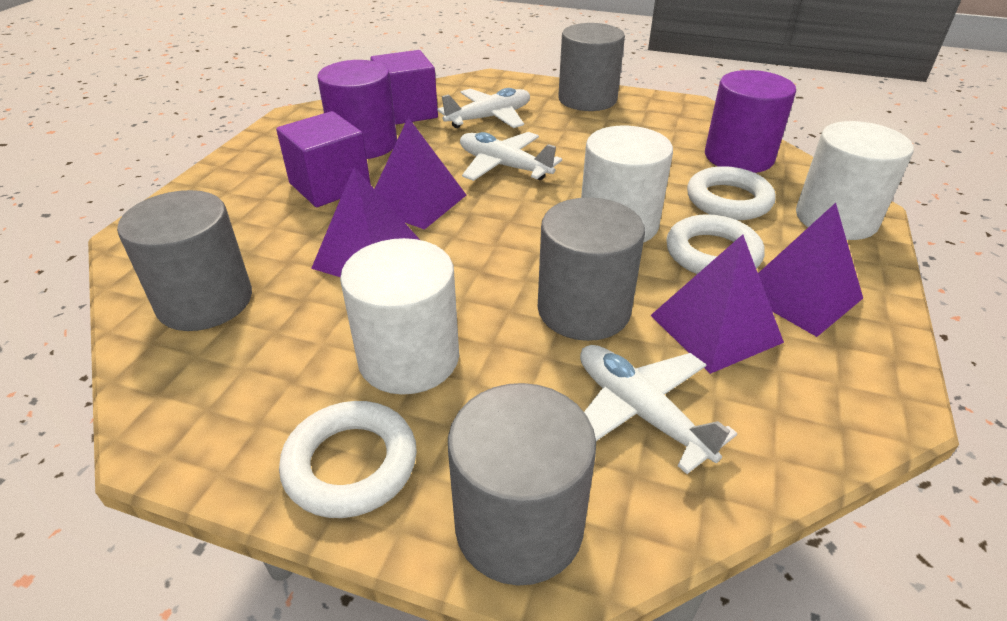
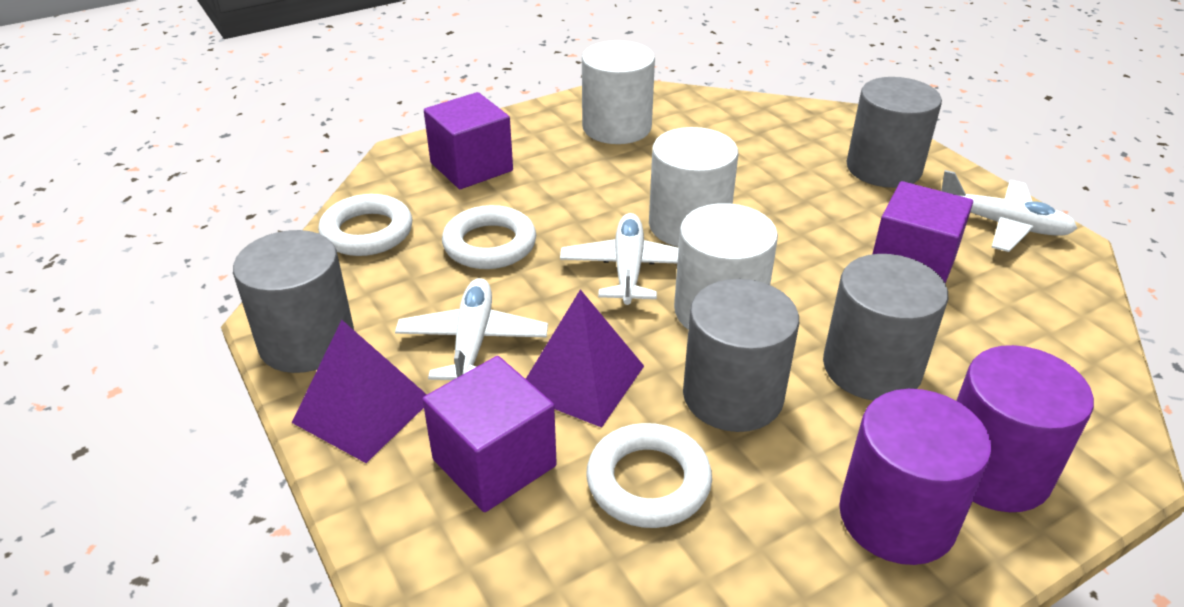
purple cube: [276,111,371,207] [370,50,438,125] = 2 -> [423,356,557,512] [424,92,513,189] [873,181,973,284] = 3
purple pyramid: [311,167,420,277] [375,117,466,230] [651,234,784,374] [758,203,863,337] = 4 -> [292,320,427,463] [526,289,644,428] = 2

